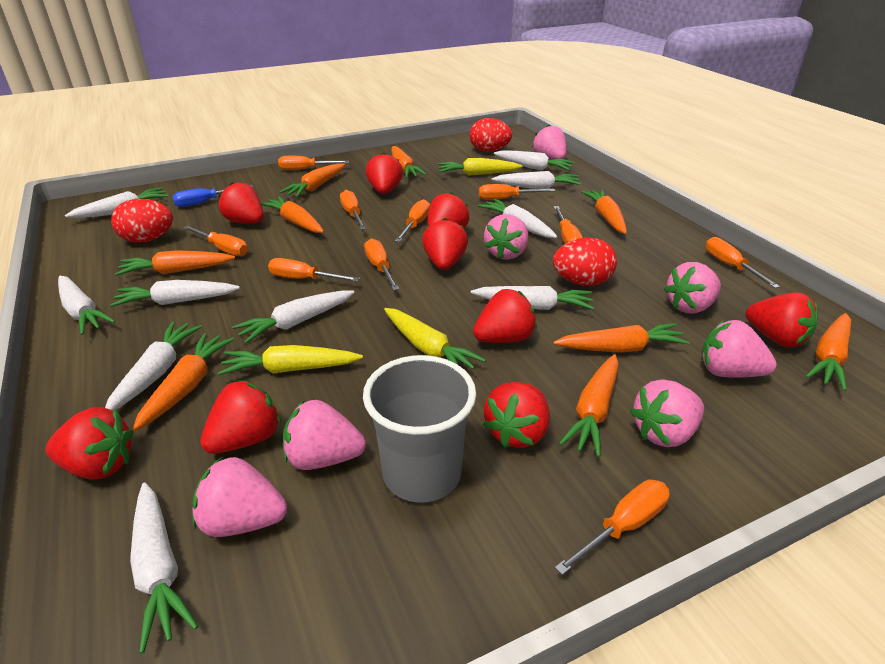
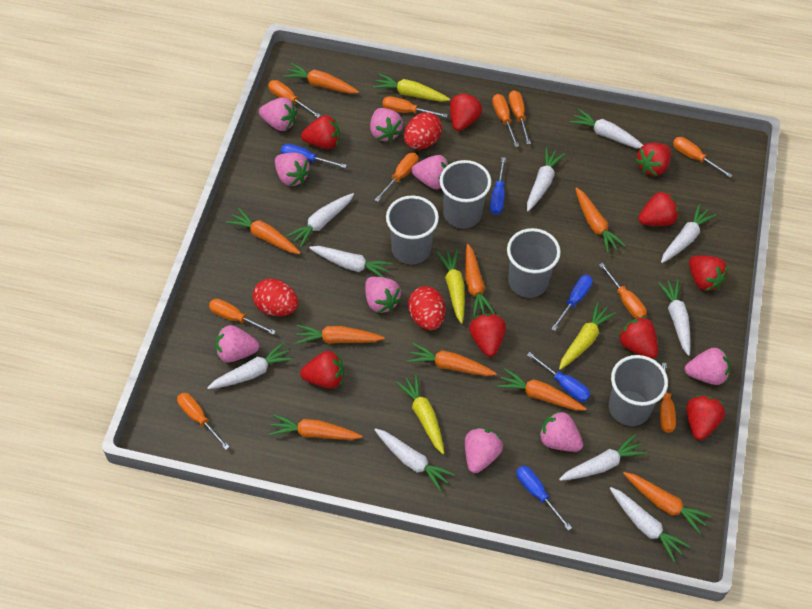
blue screwdriver: [172,185,253,207] = 1 -> [281,144,347,168] [490,157,506,215] [516,466,572,531] [527,352,591,402] [551,275,593,331] = 5
grey cup: [363,355,476,503] = 1 -> [386,195,439,265] [440,160,491,228] [507,228,561,298] [609,355,668,426] = 4
pink strawberry: [192,457,287,537] [283,400,366,470] [484,214,528,260] [532,125,566,160] [630,379,704,447] [664,262,721,313] [701,320,777,378] = 7 -> [215,325,259,363] [259,98,297,131] [275,153,311,186] [365,277,402,313] [370,108,403,142] [411,155,449,189] [465,428,503,473] [539,411,583,452] [685,348,730,385] = 9
yellow carrot: [218,345,363,375] [384,308,486,369] [438,158,523,176] = 3 -> [373,73,450,102] [396,374,444,454] [437,249,465,324] [559,302,616,370] = 4

